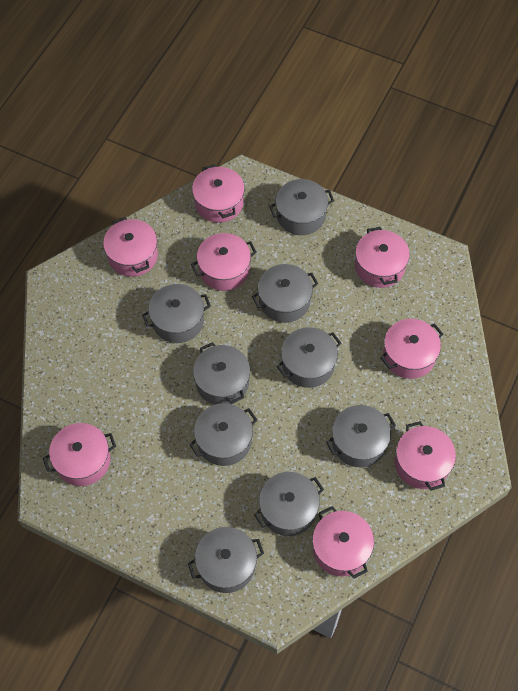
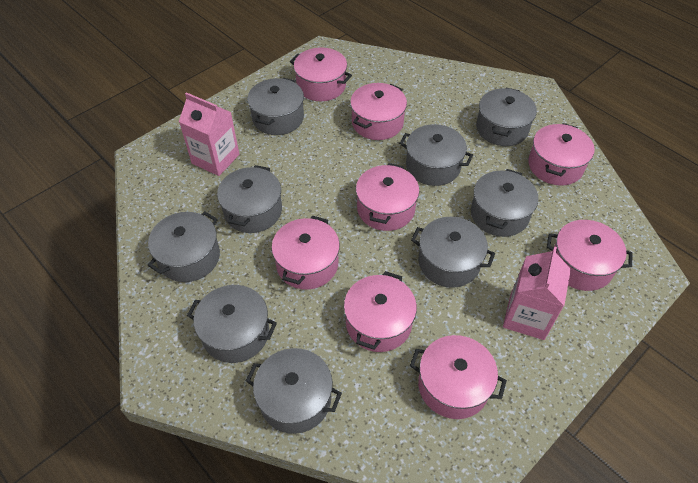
pink carton: none = 0 -> [179,92,239,176] [503,246,571,340] = 2

